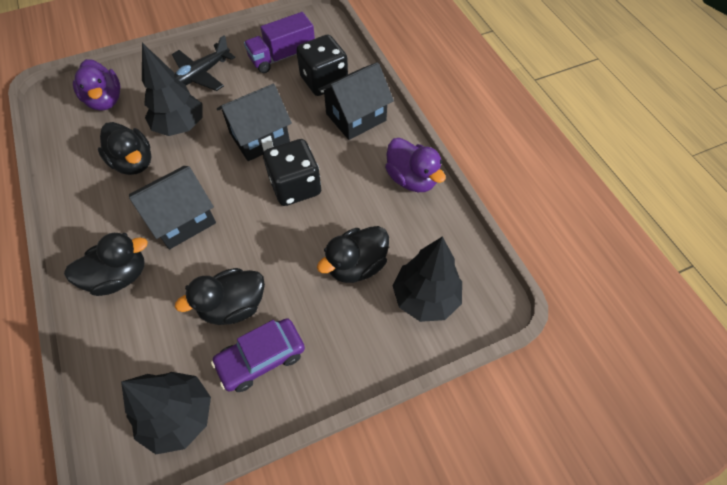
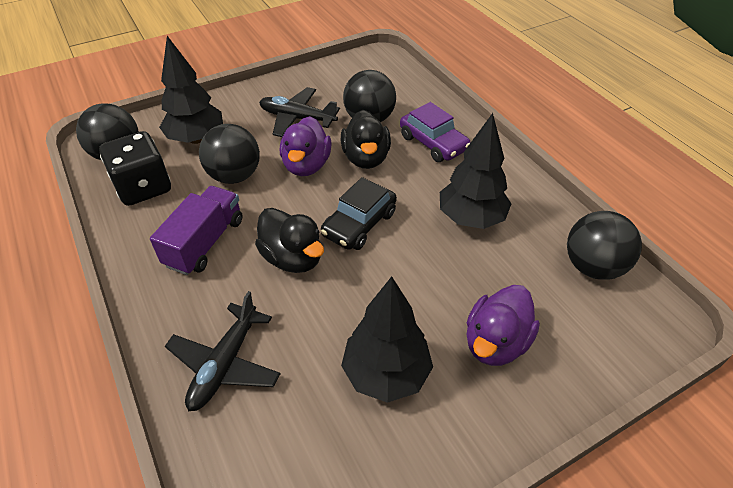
black ball: none = 0 -> [76,103,139,160] [199,124,260,184] [343,70,396,122] [567,211,642,280] = 4
black car: none = 0 -> [321,177,397,250] = 1
black dice: [263,139,321,206] [296,35,348,96] = 2 -> [99,131,171,206] = 1
black duck: [64,233,148,296] [98,122,152,175] [175,268,265,325] [317,226,389,283] = 4 -> [255,208,324,273] [341,110,391,169] = 2
black house: [129,166,216,249] [217,84,292,161] [318,62,394,140] = 3 -> none = 0
black plane: [172,35,235,91] = 1 -> [165,291,281,411] [259,87,340,137] = 2

